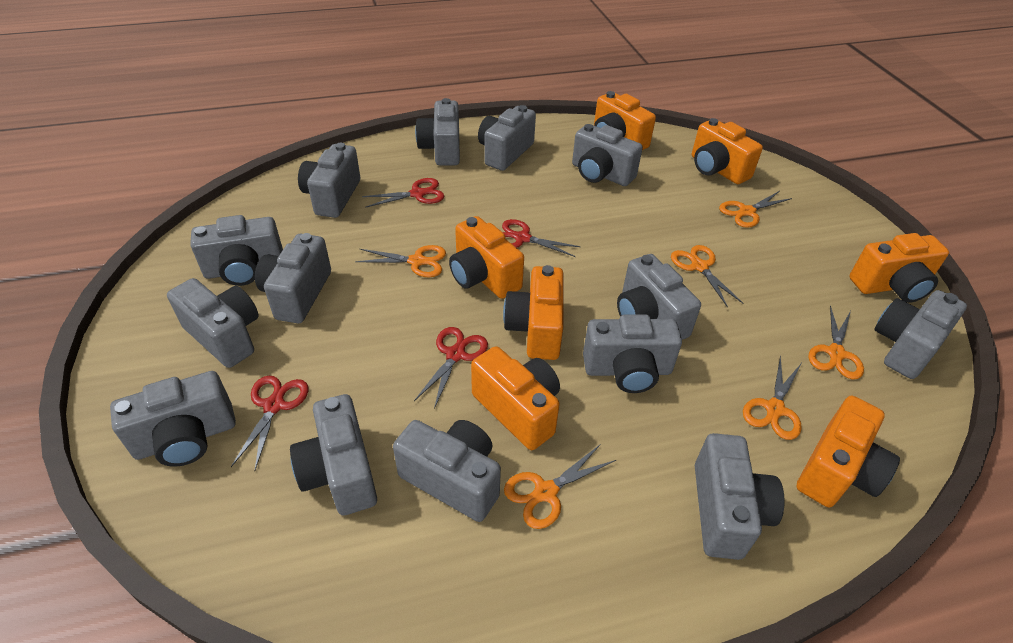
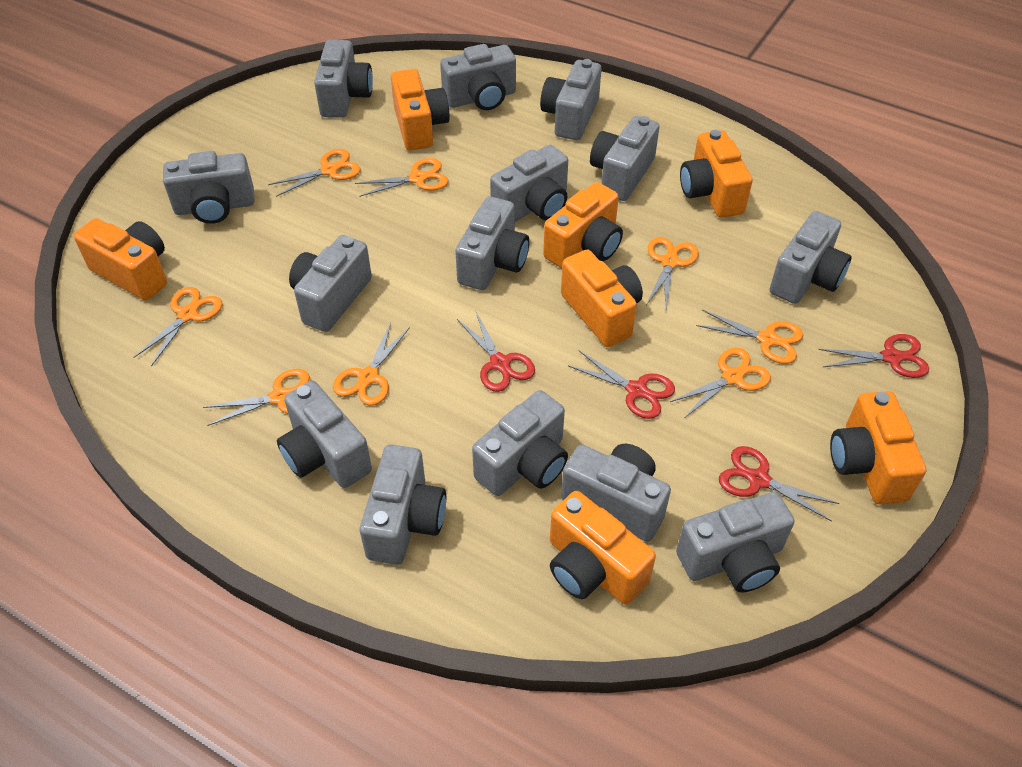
orange scissors: [355,245,446,277] [504,444,616,529] [671,245,743,308] [719,191,792,228] [743,355,802,440] [809,305,864,379] = 6 -> [133,287,222,367] [203,369,310,426] [268,149,361,197] [333,323,410,406] [355,158,449,197] [646,237,699,311] [670,348,771,417] [696,310,803,364] = 8

